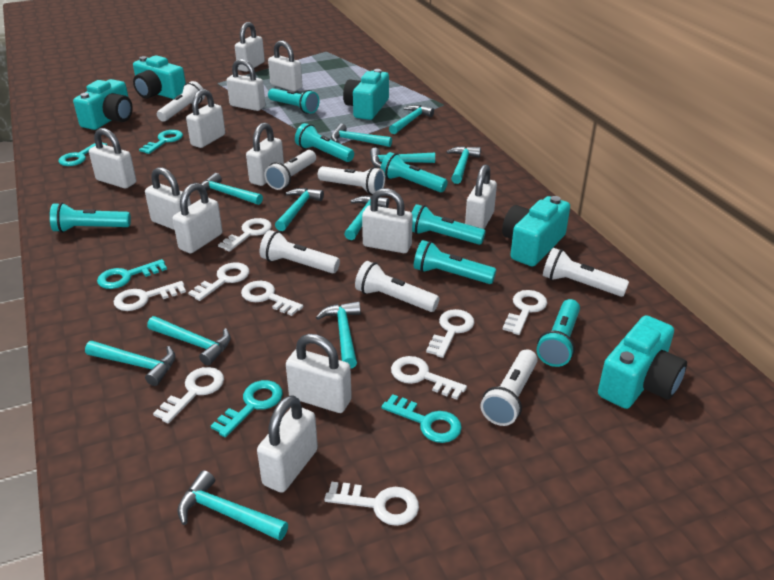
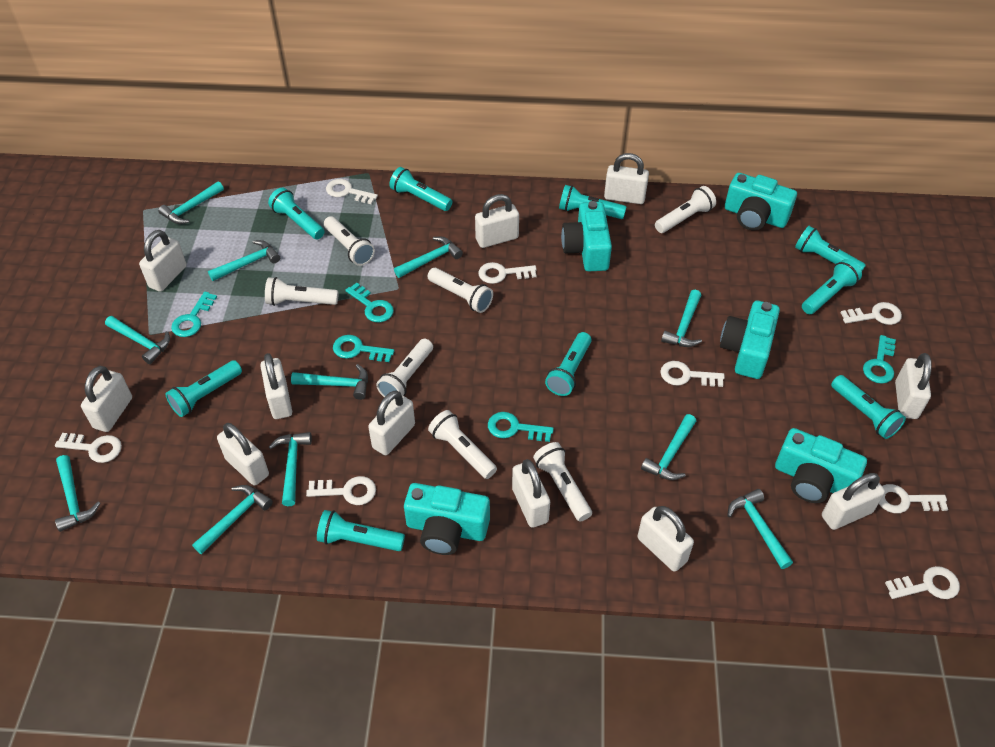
turquoise flashlight: [50,203,131,233] [268,88,319,114] [295,123,354,162] [380,152,447,193] [412,204,486,245] [414,240,496,284] [537,299,580,367] = 7 -> [165,360,242,417] [268,188,325,240] [317,510,405,551] [389,167,452,211] [545,332,592,396] [559,185,626,219] [795,226,866,271] [802,259,862,314] [831,375,906,439] = 9
white key: [114,281,186,311] [153,367,224,423] [188,262,249,301] [218,218,272,252] [241,281,303,316] [324,482,419,526] [391,356,467,400] [426,309,474,358] [502,290,547,335] = 9 -> [55,433,122,463] [306,476,376,505] [326,179,378,204] [478,262,537,284] [660,361,725,387] [840,302,902,325] [879,484,948,513] [885,566,960,599] = 8
white padlock: [89,128,136,189] [145,167,191,230] [173,183,223,253] [186,89,225,148] [227,59,265,111] [235,22,265,72] [246,122,284,186] [257,395,318,493] [268,41,303,91] [286,334,352,413] [362,188,413,253] [465,164,497,229] = 12 -> [81,366,132,432] [139,230,187,292] [217,423,269,485] [260,353,292,419] [368,390,415,455] [475,194,519,248] [512,459,550,528] [604,153,649,204] [638,506,694,572] [822,473,885,530] [895,353,932,419] = 11

